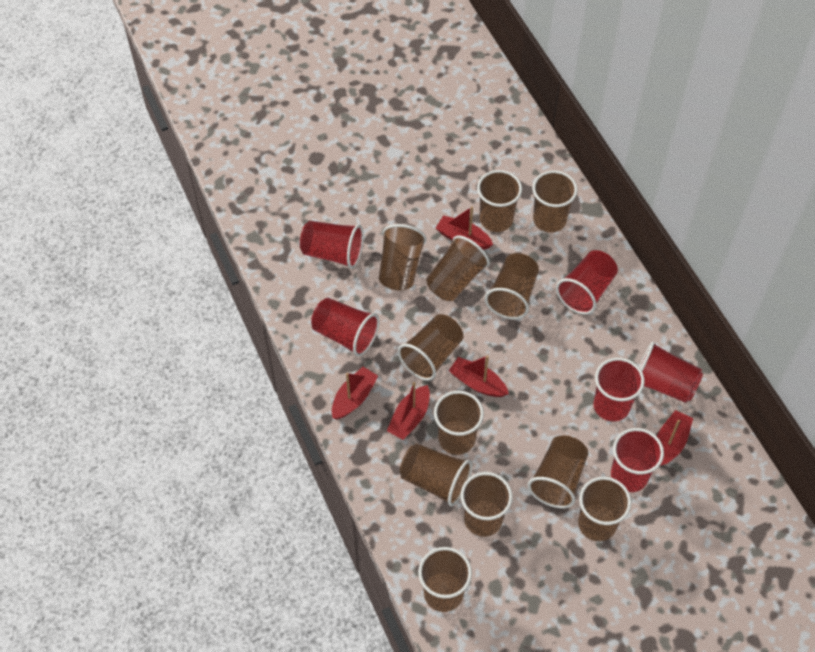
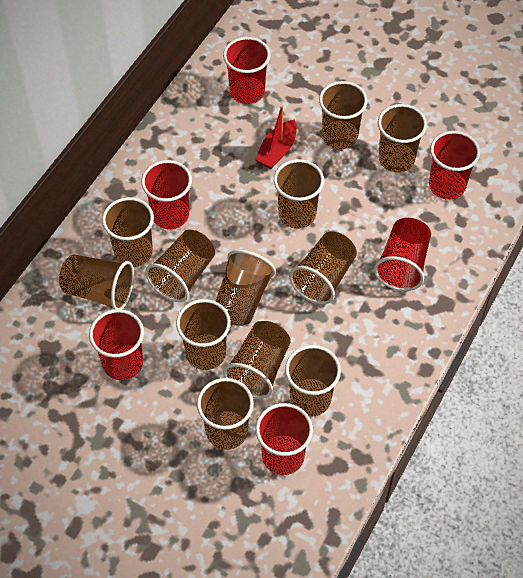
red boat: [332,367,378,419] [387,382,430,440] [436,206,493,250] [449,355,509,397] [657,410,693,466] = 5 -> [255,105,297,169] = 1

